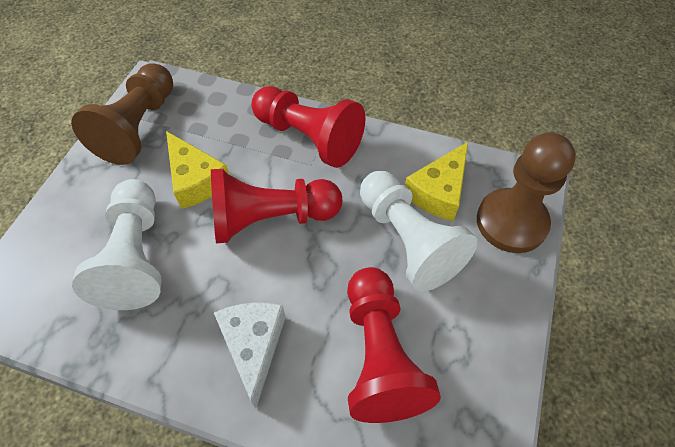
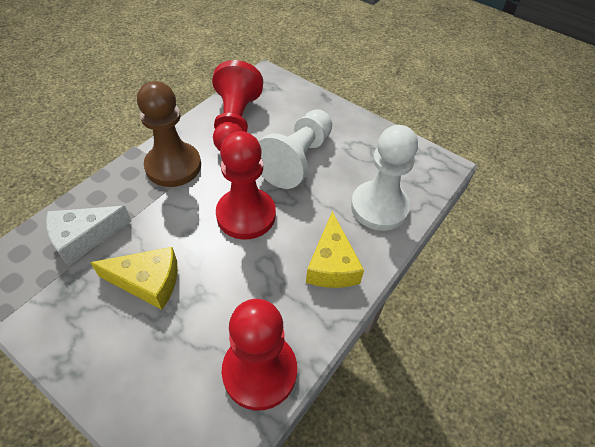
brown pawn: [71,63,173,165] [477,133,576,253] = 2 -> [137,81,201,187] = 1

